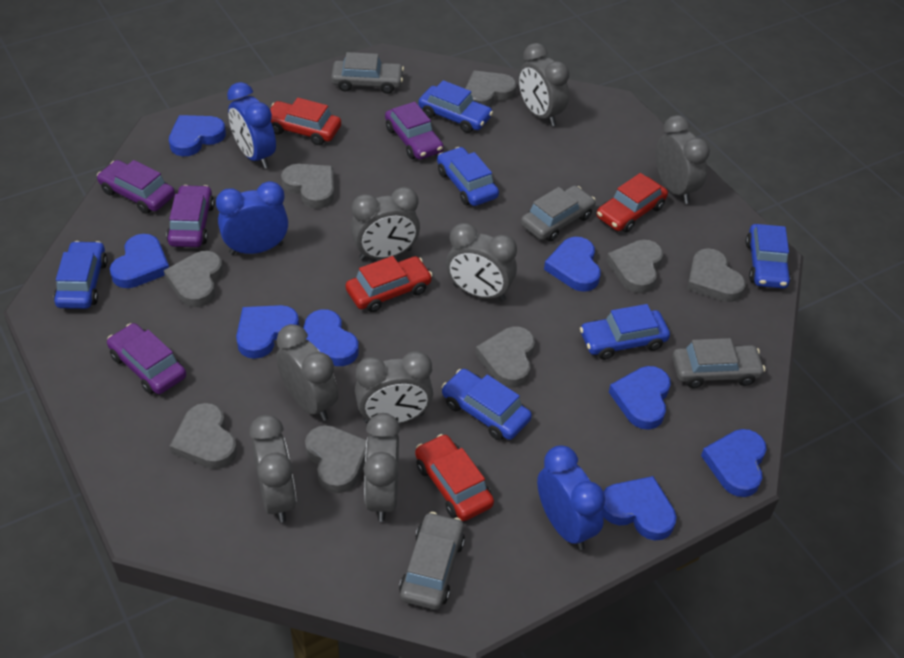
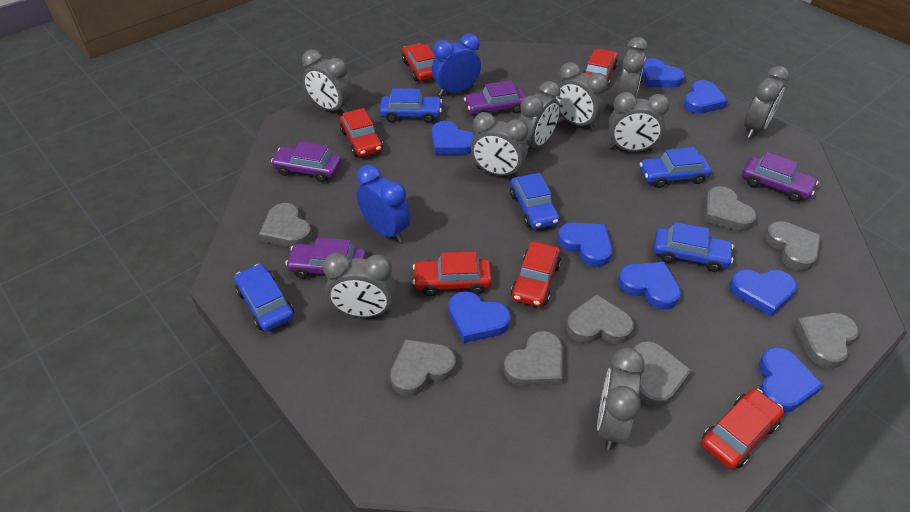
blue car: [54,241,108,309] [418,80,493,133] [437,147,499,206] [442,369,532,440] [580,304,670,360] [746,224,791,288] = 6 -> [234,264,294,332] [380,89,442,123] [510,173,560,229] [640,147,712,188] [654,222,734,272] = 5
blue clock: [216,181,288,255] [227,82,276,169] [537,445,605,550] = 3 -> [356,164,411,243] [432,34,481,96] = 2
grey car: [331,52,404,94] [399,512,465,610] [521,185,596,242] [672,338,765,388] = 4 -> none = 0
grey clock: [249,415,296,522] [276,324,338,421] [350,187,420,260] [355,351,433,424] [363,413,400,522] [446,223,517,301] [518,43,569,126] [655,115,710,204] = 8 -> [302,50,352,113] [323,252,396,317] [471,112,528,177] [519,81,561,153] [554,62,608,130] [597,348,645,450] [609,92,670,152] [617,37,648,97] [744,66,790,138] = 9
red car: [270,98,341,145] [345,256,433,312] [415,434,494,521] [597,173,668,233] = 4 -> [340,108,383,157] [402,43,435,81] [413,252,492,296] [511,242,561,307] [583,49,618,85] [701,388,784,469] = 6

